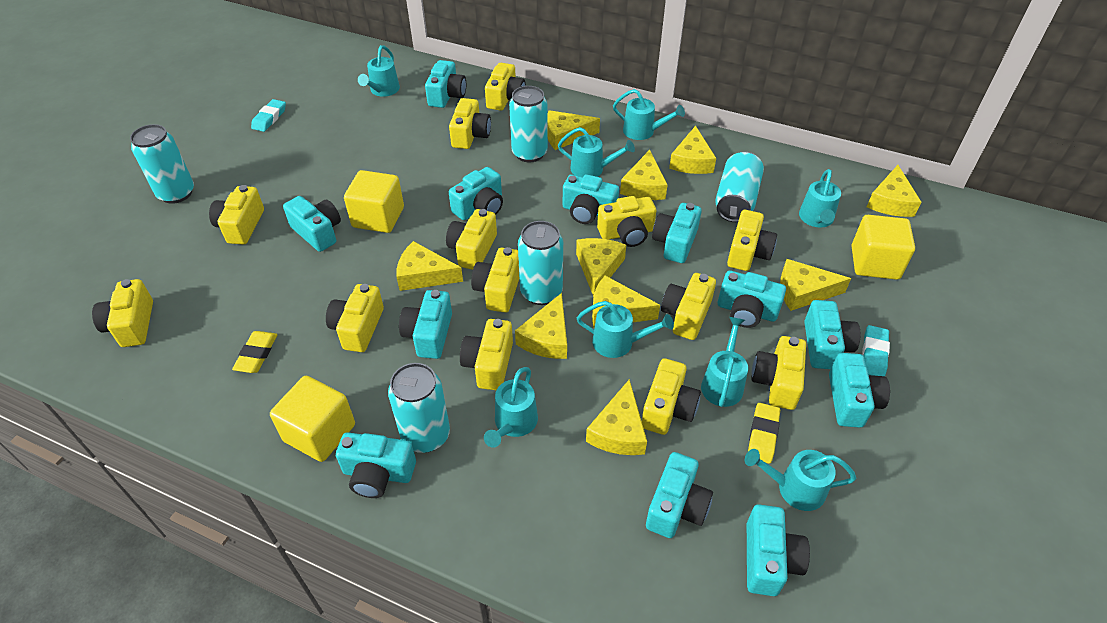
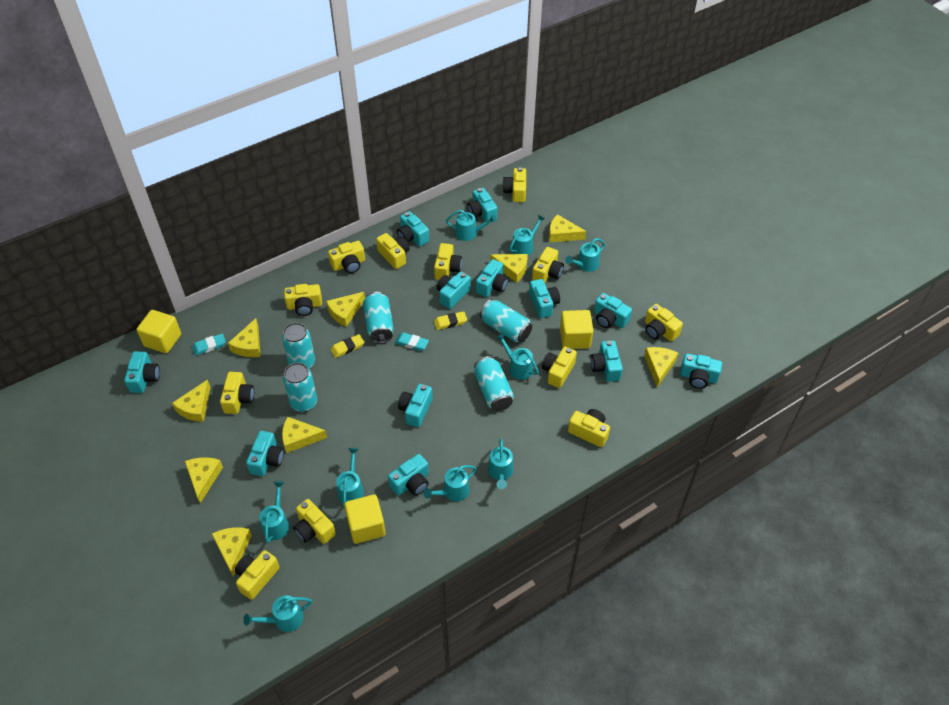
turquoise watering can: [358,45,400,97] [484,367,538,448] [558,127,635,177] [577,301,674,358] [613,89,685,140] [701,317,748,407] [745,449,856,511] [799,169,841,228] = 8 -> [243,595,312,632] [259,481,289,543] [336,448,364,508] [424,465,476,501] [446,210,497,241] [488,438,514,489] [496,333,539,380] [509,215,545,256] [565,238,605,272] = 9
yellow camera: [92,279,153,347] [209,185,264,245] [326,284,384,352] [446,209,497,270] [449,98,491,149] [460,319,513,390] [471,247,519,313] [485,63,526,111] [597,196,656,247] [642,358,701,435] [661,273,716,340] [727,210,777,271] [751,336,806,410] = 13 -> [220,372,254,414] [235,550,280,600] [284,284,322,316] [293,499,336,544] [328,241,365,273] [376,233,409,269] [434,243,462,280] [502,167,526,202] [532,247,564,283] [542,347,577,388] [568,409,610,447] [645,304,683,341] = 12
yellow cheese: [396,241,463,291] [515,293,567,359] [547,110,600,150] [576,238,626,297] [586,379,647,455] [592,275,660,328] [620,150,667,200] [669,126,716,174] [780,259,851,311] [867,165,921,217] = 10 -> [172,380,211,422] [185,457,223,503] [212,527,252,577] [228,318,261,357] [282,417,327,453] [326,292,365,327] [490,254,528,283] [549,214,586,242] [644,347,678,387] = 9

